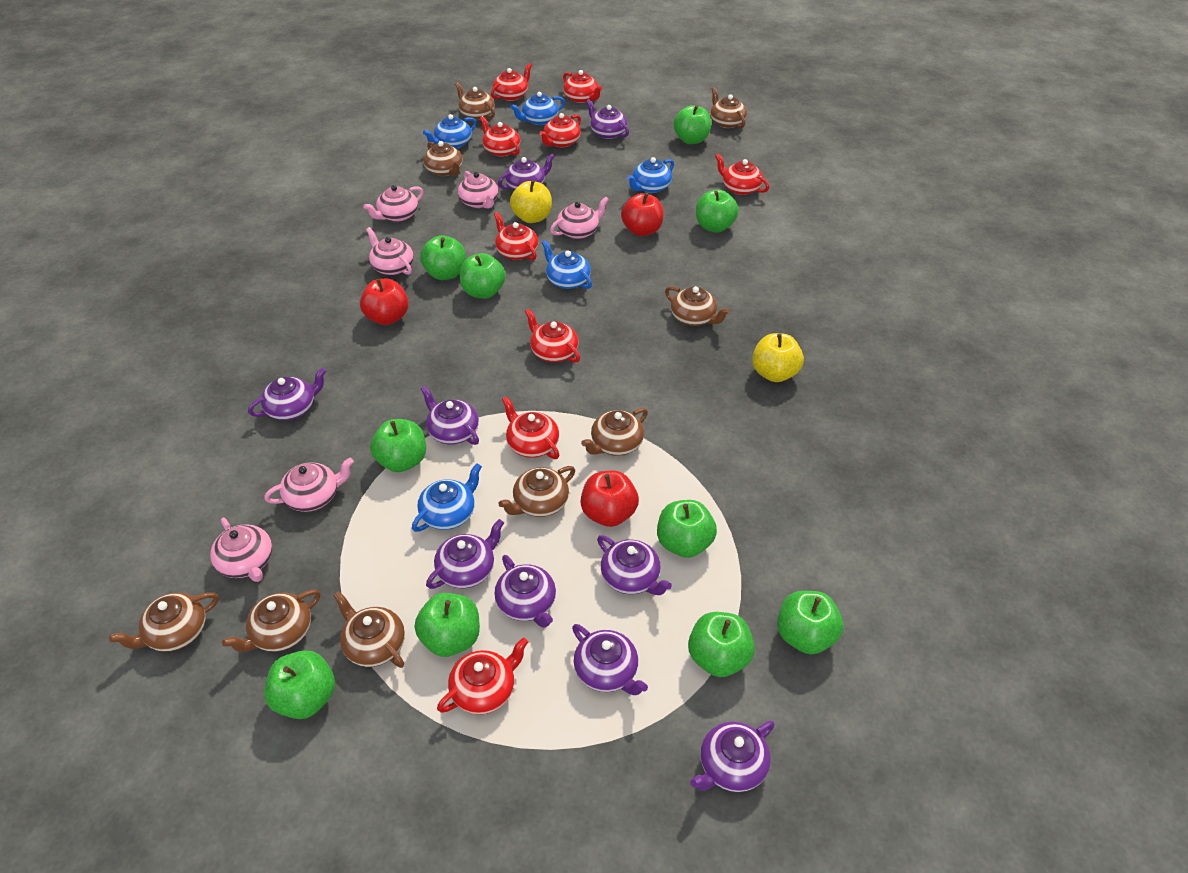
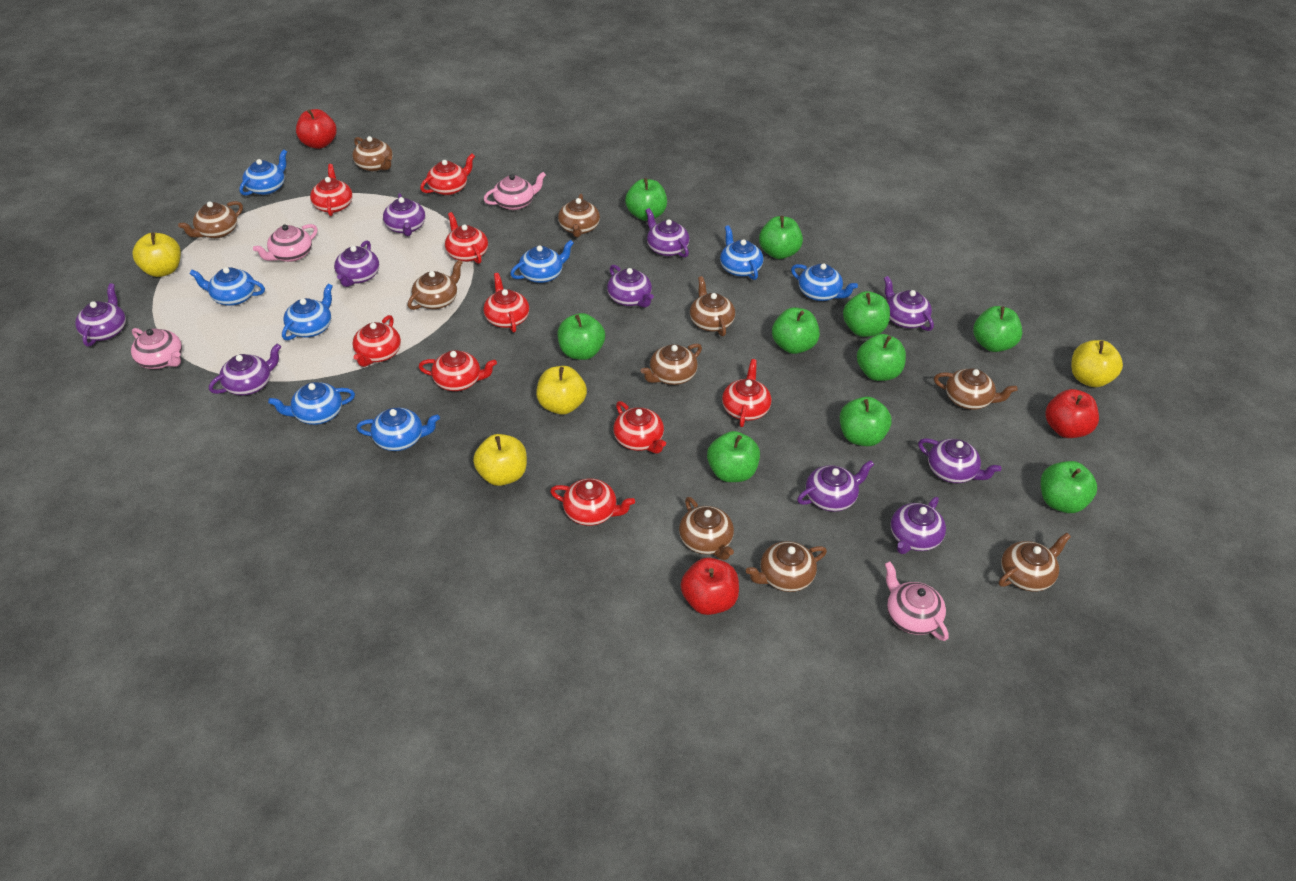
blue teapot: [412,463,482,532] [423,114,477,148] [510,92,565,125] [542,240,592,289] [627,157,674,193] = 5 -> [189,267,265,306] [239,149,287,196] [268,382,355,425] [282,283,333,340] [356,408,440,451] [510,240,574,283] [720,225,764,280] [791,263,858,301] = 8
brown teapot: [109,592,219,652] [222,589,320,652] [333,591,405,668] [423,141,463,176] [455,82,495,120] [498,466,575,517] [581,408,648,456] [665,286,730,326] [711,87,747,128] = 9 -> [178,201,243,238] [352,136,393,171] [408,260,463,310] [558,194,600,237] [641,343,702,385] [679,497,734,560] [690,276,735,336] [746,541,827,592] [934,368,1018,410] [999,533,1071,591] = 10
pink teapot: [210,518,272,582] [264,458,354,512] [363,185,423,222] [366,227,414,275] [458,171,498,208] [550,197,609,239] = 6 -> [131,328,182,369] [253,224,318,262] [484,172,546,210] [885,561,949,641] = 4
purple teapot: [248,367,326,420] [420,386,479,445] [426,519,504,589] [494,555,556,628] [498,154,555,190] [572,624,648,695] [586,99,629,139] [597,535,672,595] [690,720,775,792] = 9 -> [75,283,126,346] [209,344,281,396] [334,240,379,287] [383,193,425,236] [607,264,654,308] [645,208,690,258] [797,460,874,512] [884,276,934,331] [891,497,946,554] [918,438,1001,483] = 10
yellow apple: [510,180,552,223] [752,333,804,382] = 2 -> [132,232,181,277] [473,434,527,486] [536,366,587,415] [1071,340,1123,387] = 4

